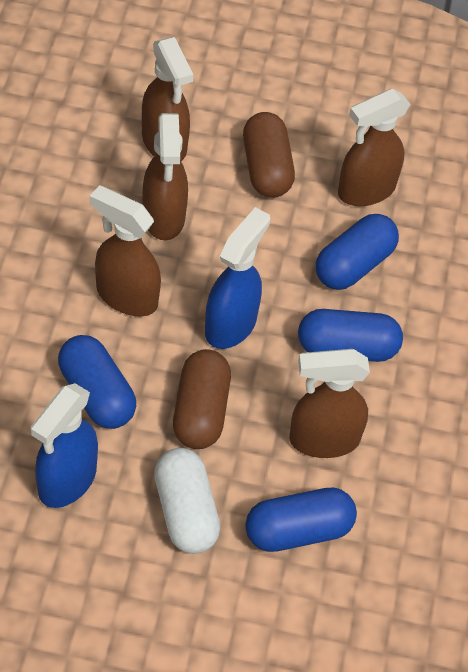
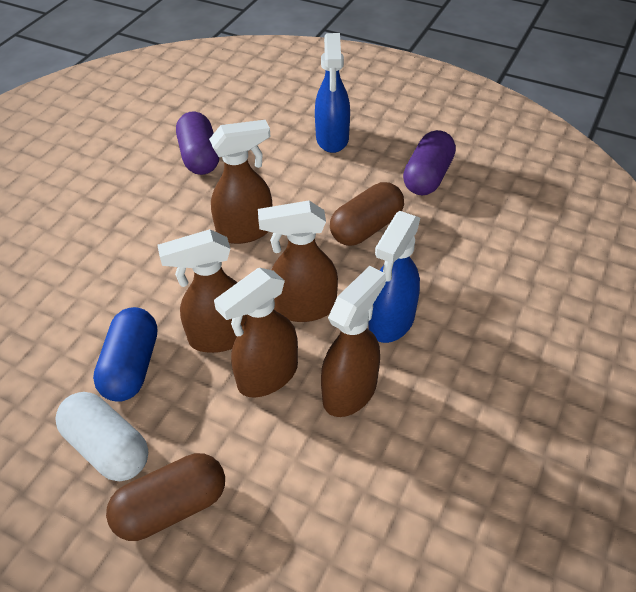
blue capsule: [58,335,136,429] [245,488,357,552] [298,309,403,362] [316,214,399,290] = 4 -> [93,307,157,402] = 1
purple capsule: none = 0 -> [176,112,219,175] [403,130,456,195] = 2

